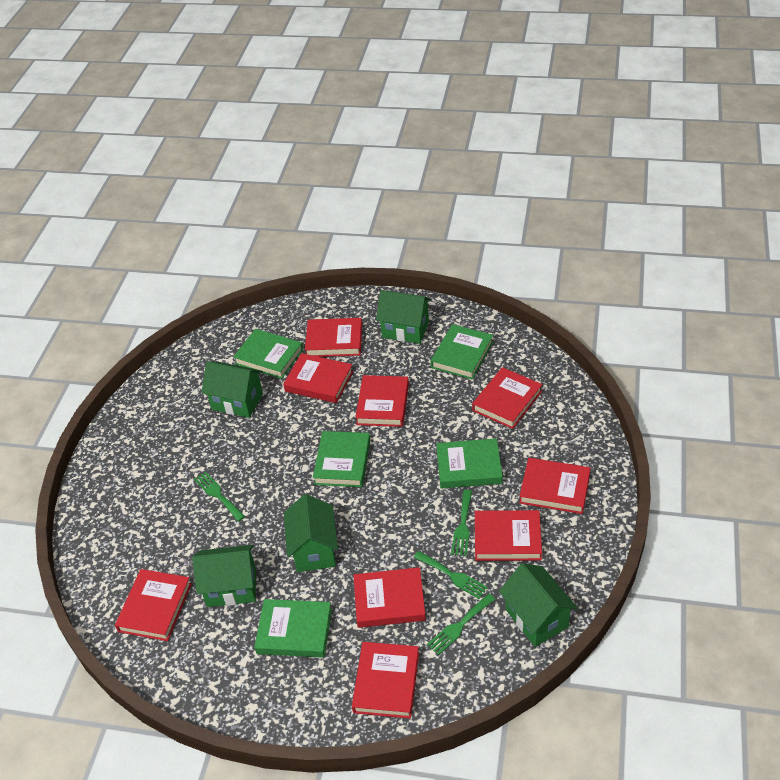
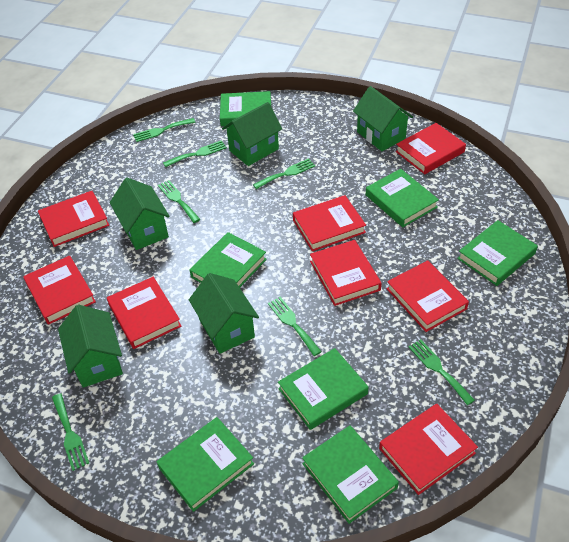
green book: [233,329,303,379] [254,599,332,658] [313,431,370,487] [431,324,493,380] [436,438,503,488] = 5 -> [157,417,254,512] [189,232,267,287] [220,91,271,126] [278,348,368,430] [302,426,399,524] [366,169,439,227] [457,220,538,286] = 7
green fork: [194,471,245,522] [413,551,488,599] [427,594,496,655] [451,490,472,556] = 4 -> [52,393,89,471] [133,118,196,142] [158,180,200,223] [163,140,227,167] [253,158,315,189] [268,297,322,356] [408,339,475,405] = 7
red book: [115,569,192,641] [283,353,353,403] [305,318,362,357] [352,642,419,719] [354,567,426,628] [355,375,409,427] [472,367,542,429] [475,510,542,561] [519,458,590,514] = 9 -> [24,256,96,325] [38,191,109,247] [107,277,181,349] [293,195,366,251] [310,240,382,306] [379,404,478,495] [387,260,469,332] [396,123,466,174] = 8

